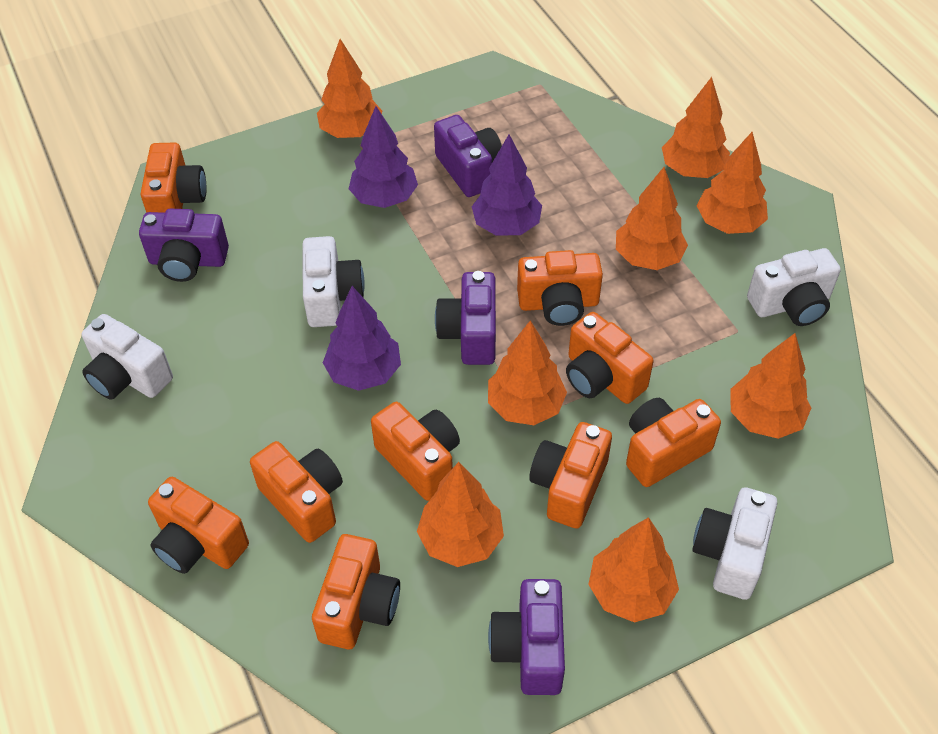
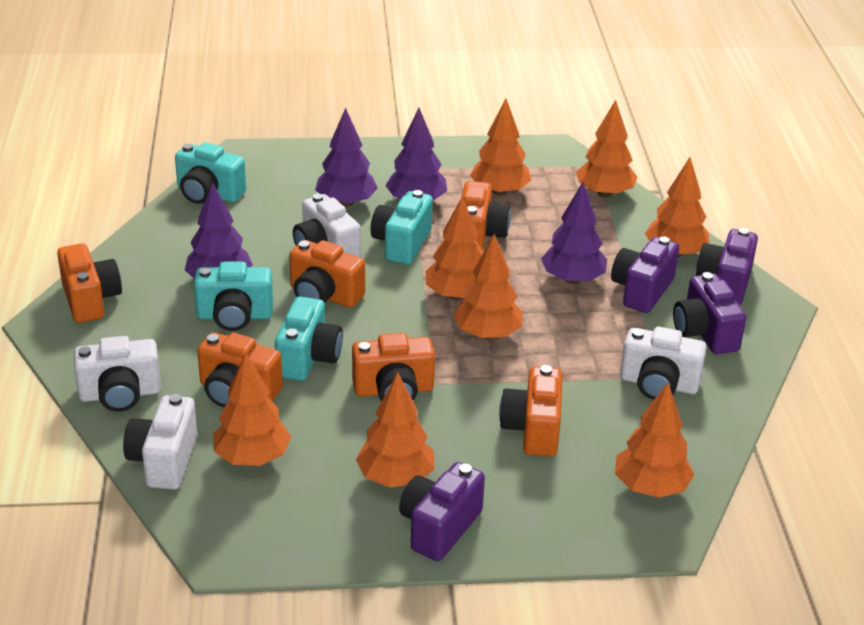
orange camera: [141,142,206,213] [148,477,249,574] [250,441,343,543] [312,534,400,649] [371,402,460,501] [517,250,603,326] [529,422,612,529] [566,312,653,404] [626,398,721,487] = 9 -> [57,243,122,323] [197,332,283,407] [289,240,365,308] [352,333,435,401] [461,181,511,250] [499,365,562,457] = 6
purple tree: [323,286,401,391] [349,106,418,208] [472,135,542,236] = 3 -> [185,182,253,279] [315,108,378,207] [385,108,447,200] [541,182,607,284] = 4
turquoise camera: none = 0 -> [175,142,246,204] [194,262,273,331] [275,296,343,381] [371,190,433,265] = 4

